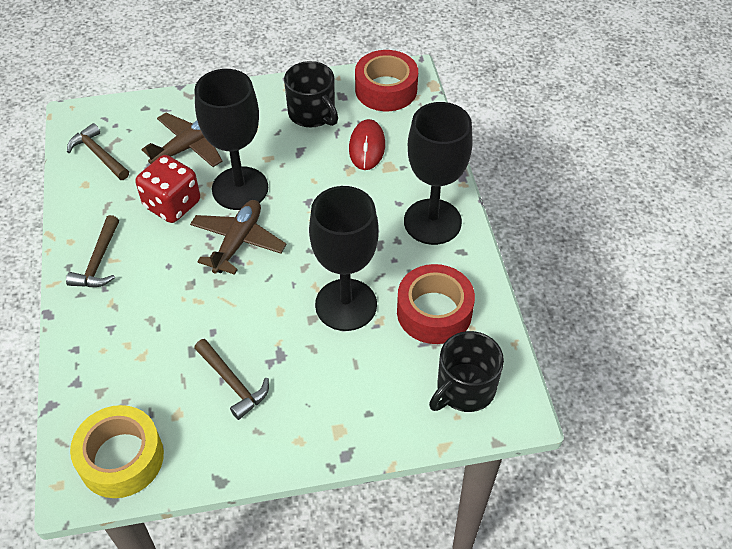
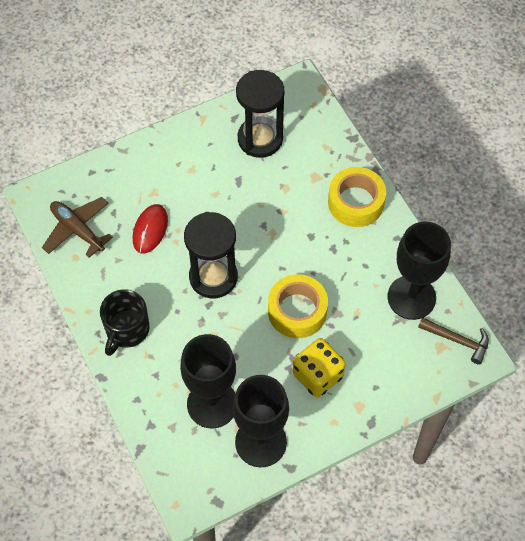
black hourglass: none = 0 -> [184,212,238,298] [236,70,285,158] = 2
black mug: [284,61,338,128] [429,331,504,412] = 2 -> [100,289,150,356] = 1
brown hammer: [66,215,119,287] [67,123,129,180] [194,339,269,420] = 3 -> [418,317,489,364] = 1
brown plane: [141,113,222,167] [190,200,286,275] = 2 -> [42,197,113,258] = 1
red dice: [135,155,200,223] = 1 -> none = 0
red tape: [355,50,418,111] [397,264,475,344] = 2 -> none = 0
yellow dice: none = 0 -> [293,338,346,397] = 1
yellow tape: [70,405,164,498] = 1 -> [268,274,328,338] [328,167,386,227] = 2

